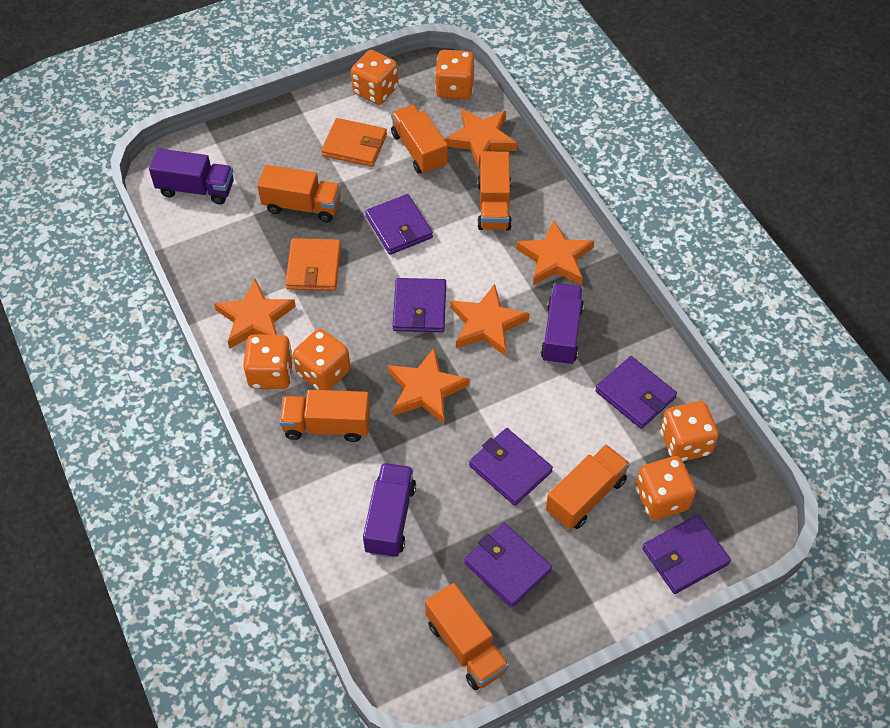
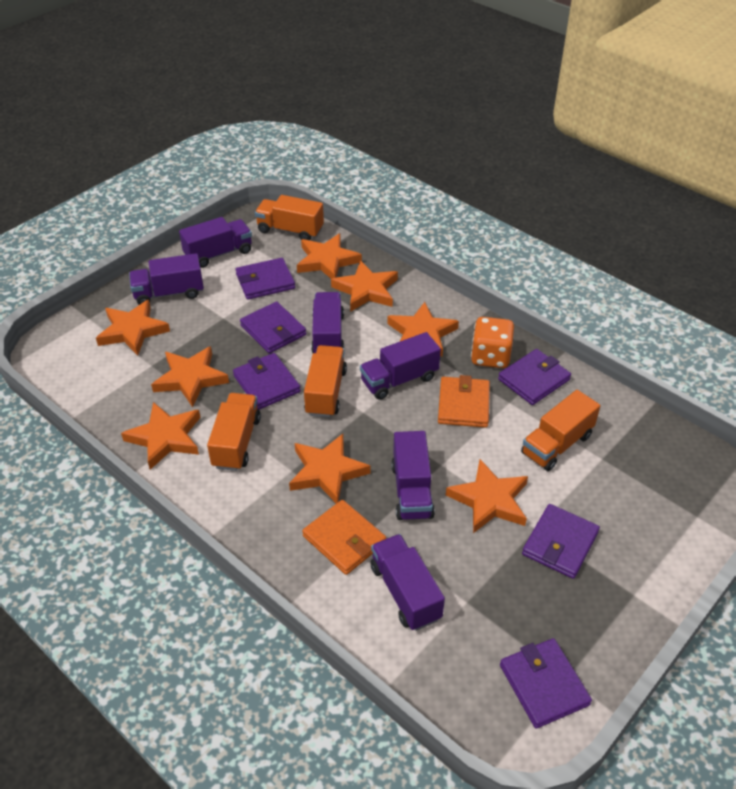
orange dice: [243,334,293,389] [293,329,350,390] [351,50,399,105] [435,50,475,99] [635,456,696,520] [660,401,719,461] = 6 -> [471,317,514,368] = 1
orange star: [214,279,296,349] [388,348,469,424] [444,108,517,168] [450,284,530,356] [516,220,594,285] = 5 -> [96,300,170,356] [121,402,201,470] [151,346,229,407] [289,434,371,504] [297,234,362,279] [331,260,398,312] [387,302,459,357] [446,459,528,533] = 8
orange truck: [257,165,341,222] [279,390,370,442] [391,105,448,175] [425,583,509,690] [477,151,512,231] [546,444,630,530] = 6 -> [207,393,261,471] [255,195,324,240] [304,345,347,418] [521,390,600,471] = 4
purple truck: [149,148,234,204] [363,463,416,558] [541,283,584,366] = 3 -> [129,253,204,305] [179,217,252,268] [311,292,344,353] [360,332,441,400] [370,534,445,631] [391,431,435,520] = 6

